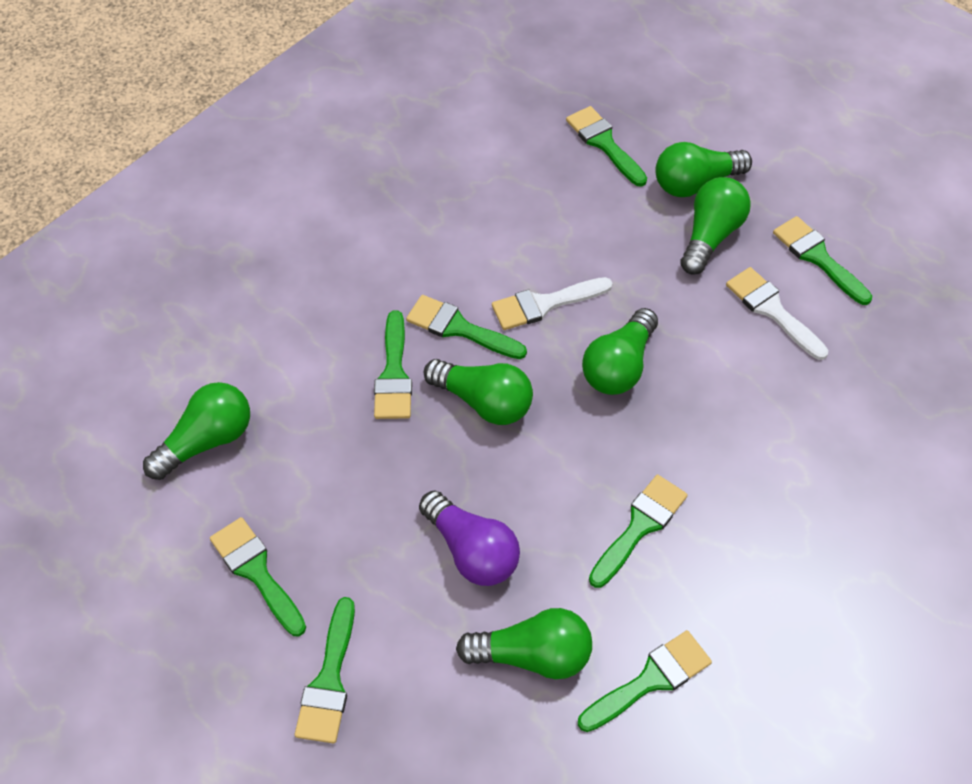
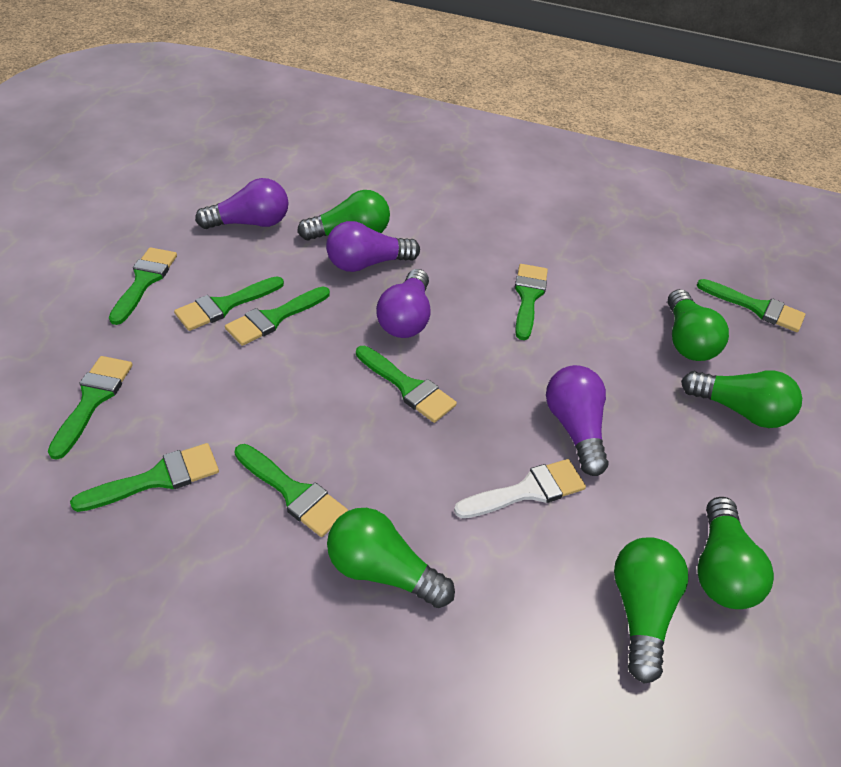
green brush: [210,517,306,636] [295,597,355,743] [374,311,412,419] [406,295,527,359] [566,106,647,187] [578,630,712,732] [589,475,688,588] [773,216,872,305] = 8 -> [48,356,132,460] [70,443,219,512] [109,247,177,325] [174,276,284,331] [225,286,330,346] [234,444,348,537] [356,346,457,423] [515,264,548,340] [697,279,805,332] = 9
purple light bulb: [419,490,520,586] = 1 -> [195,178,288,229] [326,221,420,272] [376,269,430,338] [546,365,609,476] = 4
white brush: [492,277,613,330] [726,267,828,360] = 2 -> [454,459,586,518] = 1

